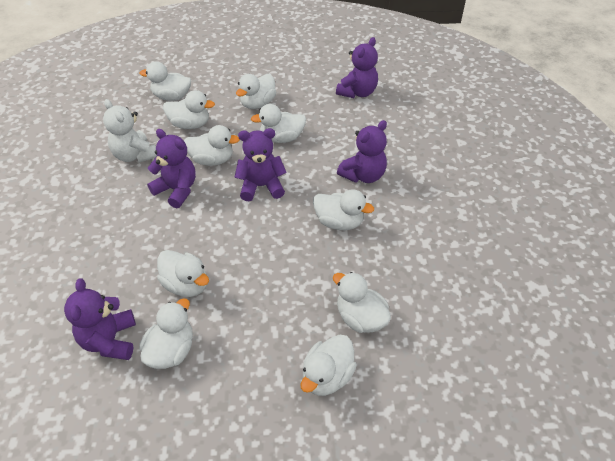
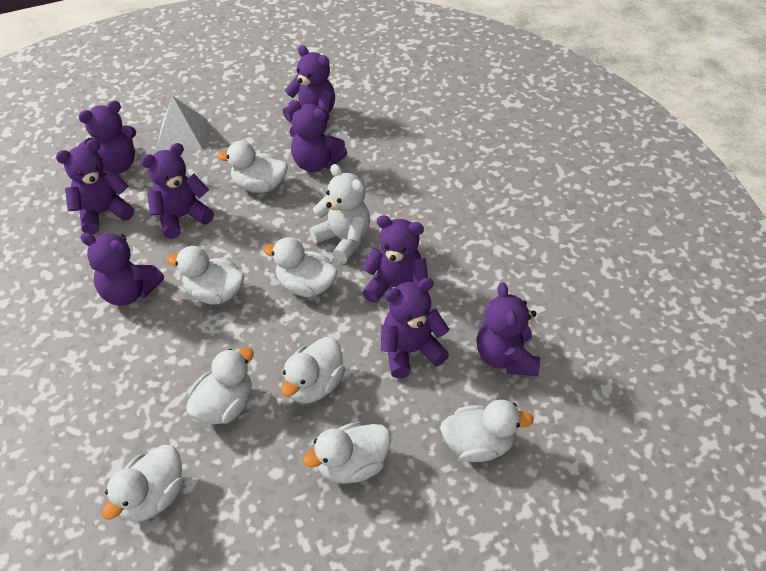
purple teddy bear: [64,279,136,360] [147,129,196,208] [234,128,287,201] [336,37,378,98] [337,120,387,183] = 5 -> [56,139,134,235] [78,101,136,174] [80,233,164,306] [141,143,214,239] [283,45,335,122] [289,100,347,172] [362,215,428,303] [381,278,449,378] [477,282,540,376] = 9
white duck: [139,298,193,369] [140,61,191,101] [157,250,209,297] [163,90,215,129] [184,125,240,166] [236,74,276,109] [251,104,306,143] [301,335,357,396] [313,189,374,230] [333,272,391,333] = 10 -> [102,445,184,522] [167,246,244,305] [186,348,254,424] [217,141,288,193] [263,237,338,297] [281,337,345,403] [303,422,391,484] [440,400,534,462] = 8
white pyramid: none = 0 -> [156,96,208,150] = 1

